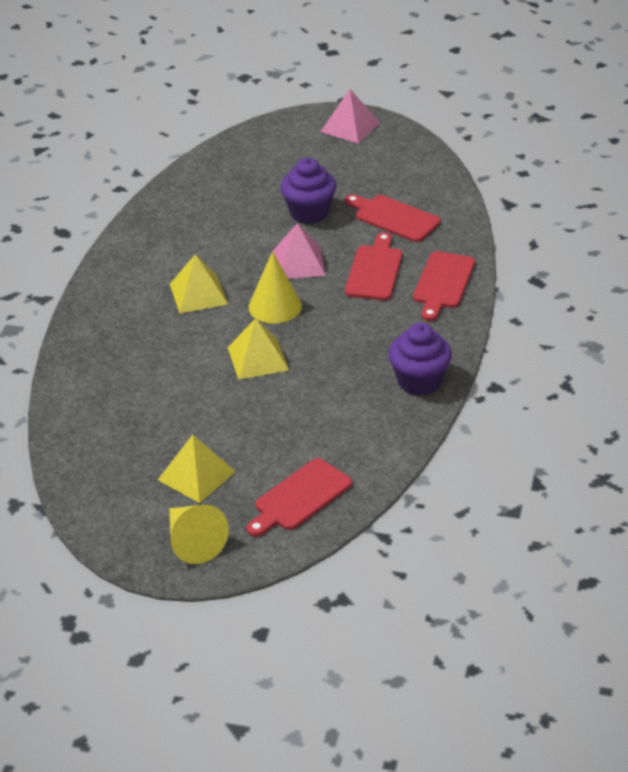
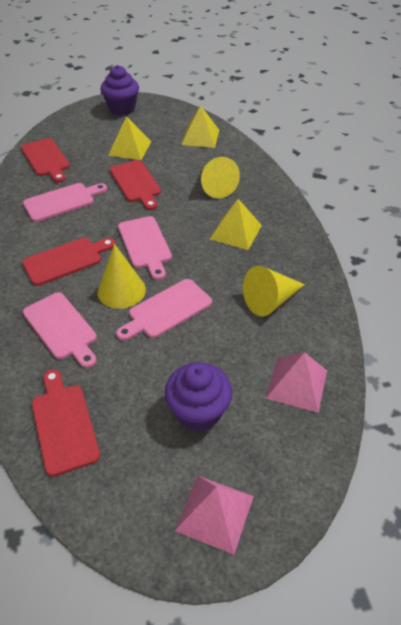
pink cutting board: none = 0 -> [23,183,107,222] [23,292,97,368] [116,279,212,341] [118,216,172,280] = 4
yellow cone: [169,505,229,564] [249,251,302,324] = 2 -> [97,244,146,309] [201,157,240,198] [243,266,305,317] = 3

